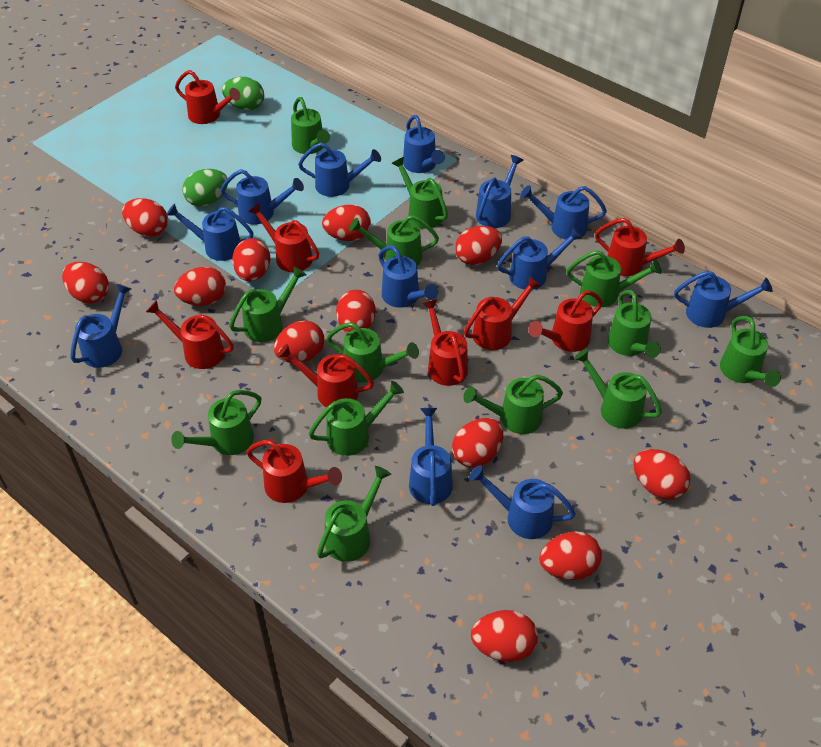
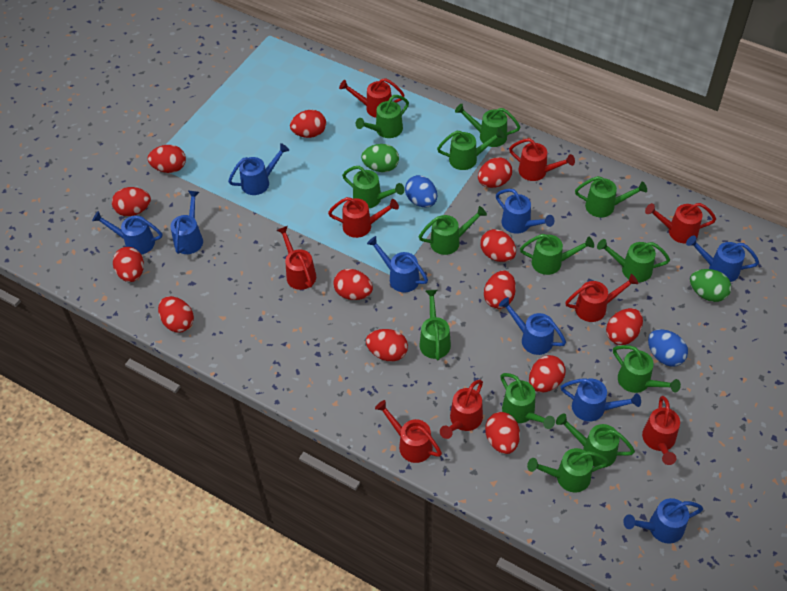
blue egg: none = 0 -> [405,175,437,207] [648,329,688,367] = 2
blue watering can: [70,284,131,368] [166,203,253,261] [220,169,304,224] [298,142,381,197] [378,245,438,308] [403,115,445,173] [409,408,453,506] [469,465,576,539] [476,155,524,228] [497,227,582,290] [520,185,607,240] [674,271,773,328] = 12 -> [92,211,162,255] [170,191,203,254] [228,143,289,195] [367,236,428,292] [496,189,554,234] [499,297,566,355] [561,378,641,421] [623,498,703,544] [686,235,759,282] = 9
red egg: [62,262,109,303] [122,198,168,237] [174,267,226,306] [232,238,271,281] [274,320,325,363] [322,205,371,241] [336,290,375,333] [452,418,503,468] [455,226,502,265] [471,610,538,662] [539,532,602,580] [633,449,690,500] = 12 -> [112,187,151,216] [113,247,144,282] [147,145,186,173] [158,296,194,333] [290,110,326,138] [334,269,373,300] [366,329,408,362] [478,157,512,188] [480,229,516,262] [484,270,516,309] [485,412,520,454] [529,355,566,393] [606,308,643,345] = 13

